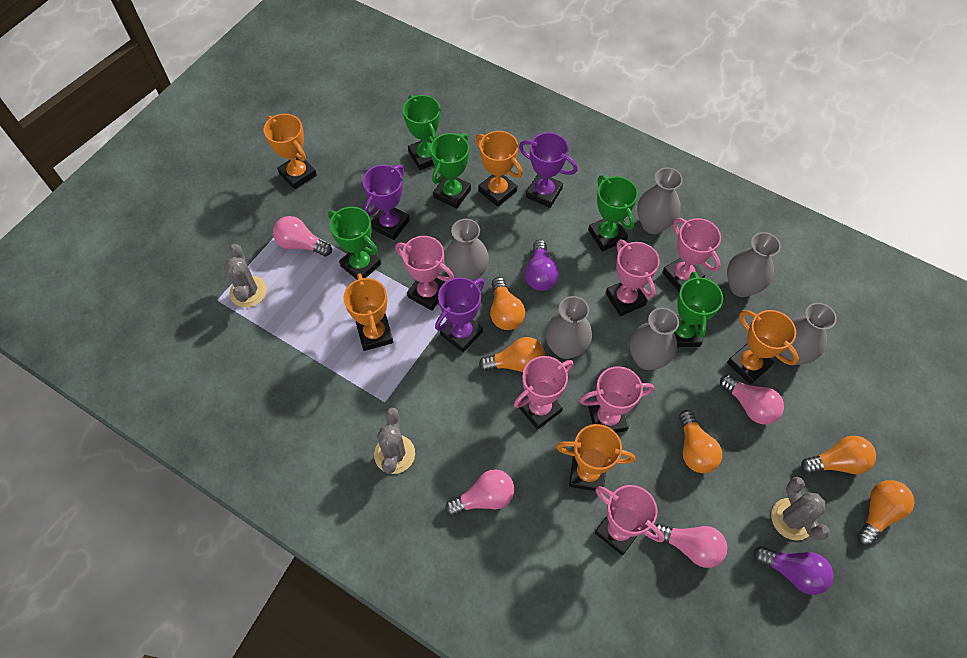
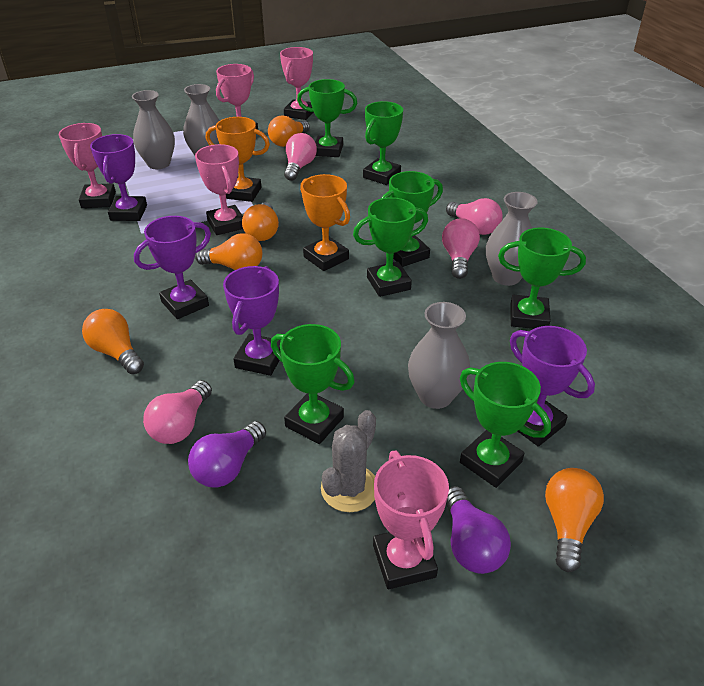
green trophy: [328,207,381,280] [403,95,441,170] [430,133,471,209] [588,175,638,251] [674,272,723,347] = 5 -> [271,324,355,444] [297,79,357,157] [353,197,428,297] [363,101,403,185] [382,171,443,267] [460,362,551,488] [498,228,586,329] = 7
grey cactus: [224,244,267,308] [374,408,415,474] [771,477,830,540] = 3 -> [321,410,376,512] = 1
grey vase: [445,219,489,281] [545,296,592,359] [630,308,679,370] [637,167,683,234] [727,232,781,297] [780,303,837,365] = 6 -> [132,90,175,169] [183,84,220,156] [408,302,470,409] [486,192,538,286] = 4
orange trophy: [264,114,317,190] [343,273,393,351] [475,131,523,207] [556,424,635,491] [727,310,799,384] = 5 -> [206,117,270,202] [300,174,350,271] = 2
pink trophy: [395,236,454,311] [514,356,573,430] [579,366,654,433] [595,485,664,555] [606,239,660,316] [662,218,721,292] = 6 -> [59,123,116,208] [195,144,243,235] [216,64,258,130] [280,47,313,120] [373,451,449,589] = 5
purple trophy: [363,164,410,240] [435,277,484,352] [519,132,578,208] = 3 -> [90,134,147,221] [134,216,211,319] [223,266,281,376] [510,326,595,447] = 4

